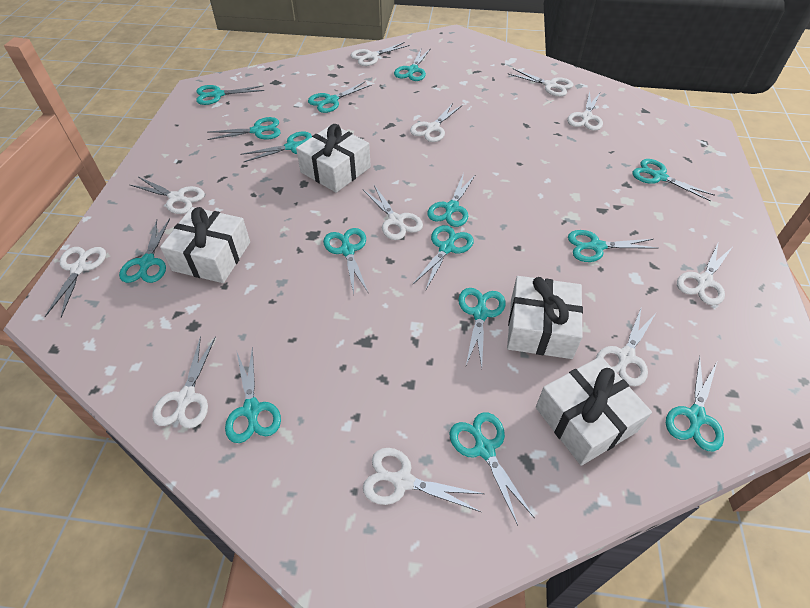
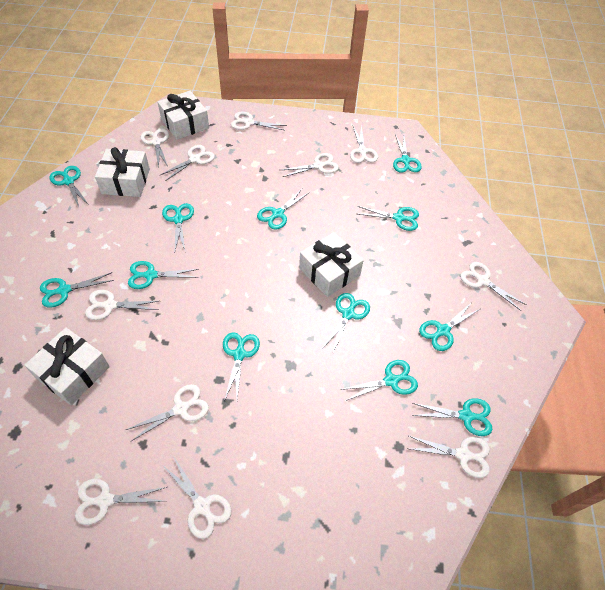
turquoise scissors: [119,218,170,283] [196,85,264,105] [207,117,281,140] [225,346,281,443] [240,132,312,162] [308,82,372,113] [323,228,368,294] [394,48,431,81] [412,225,474,289] [427,173,476,227] [450,412,534,526] [458,288,506,368] [568,230,659,262] [632,159,715,201] [666,356,724,451] = 15 -> [40,272,114,308] [49,166,89,207] [128,261,199,289] [162,203,194,250] [223,332,260,401] [257,189,310,230] [322,293,370,352] [340,360,418,401] [358,206,419,231] [393,134,422,173] [412,398,492,436] [419,302,480,351] = 12

